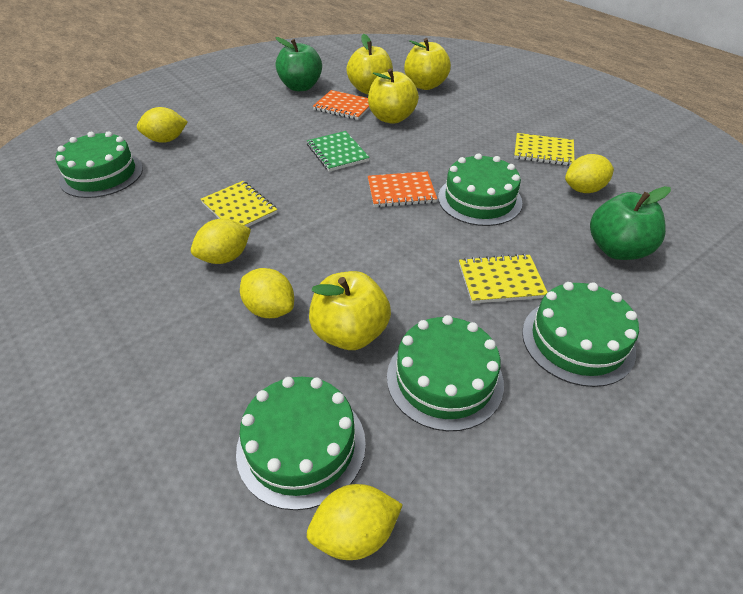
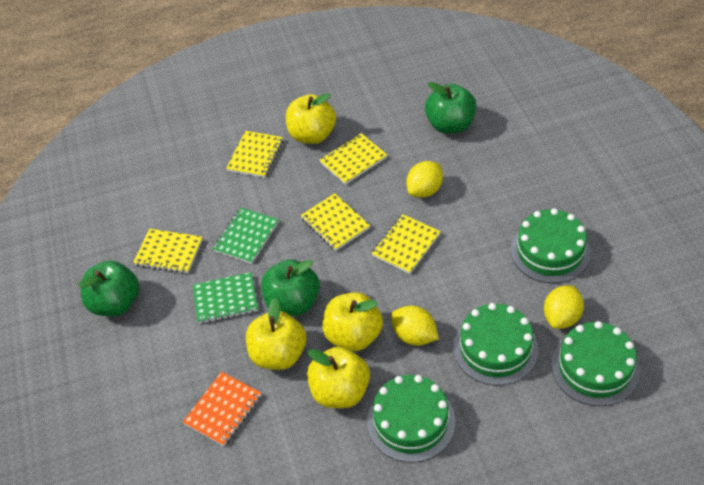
green apple: [275,37,322,91] [590,186,671,260] = 2 -> [79,261,139,316] [261,259,320,316] [425,82,476,134] = 3
green cake: [55,131,143,198] [236,377,366,510] [387,315,504,431] [438,153,522,226] [522,282,639,387] = 5 -> [367,375,455,463] [453,303,539,385] [511,208,591,283] [551,321,640,406] = 4
green notebook: [307,131,370,172] = 1 -> [193,272,258,324] [213,208,278,264] = 2
orange notebook: [313,90,370,120] [368,171,437,207] = 2 -> [183,372,261,446] = 1
yellow lemon: [137,107,188,143] [191,219,251,264] [240,268,294,318] [307,484,403,560] [565,154,614,193] = 5 -> [391,306,438,346] [406,161,443,198] [544,285,584,329] = 3
yellow notebook: [201,181,277,227] [459,254,548,304] [514,133,575,166] = 3 -> [133,229,203,274] [226,131,283,178] [301,193,370,251] [319,133,387,185] [371,214,441,274] = 5

